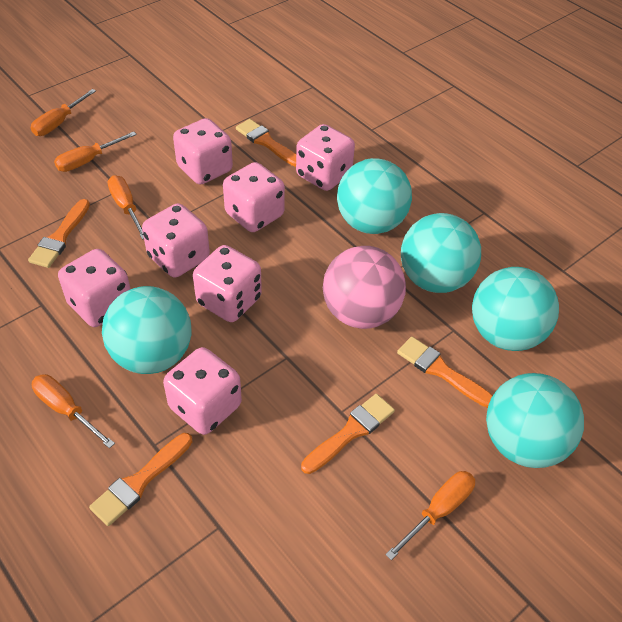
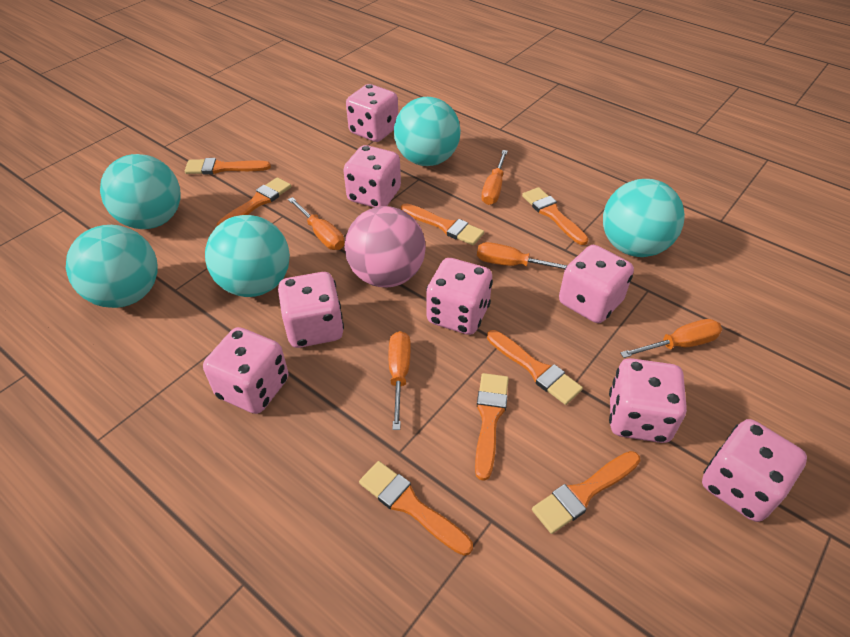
orange brush: [28,199,90,268] [89,433,192,526] [236,119,296,167] [301,394,395,474] [397,336,493,408] = 5 -> [185,158,271,174] [217,177,291,226] [359,461,473,556] [401,203,484,245] [475,373,509,481] [487,330,583,405] [522,187,589,245] [532,451,640,534] = 8
pink dice: [58,249,131,327] [142,203,210,278] [163,347,242,435] [173,118,233,185] [193,245,262,322] [223,162,285,232] [296,124,355,191] = 7 -> [203,327,289,414] [278,272,344,348] [343,145,401,208] [346,84,398,142] [426,258,493,335] [559,245,634,323] [609,358,687,443] [702,419,807,522] = 8

